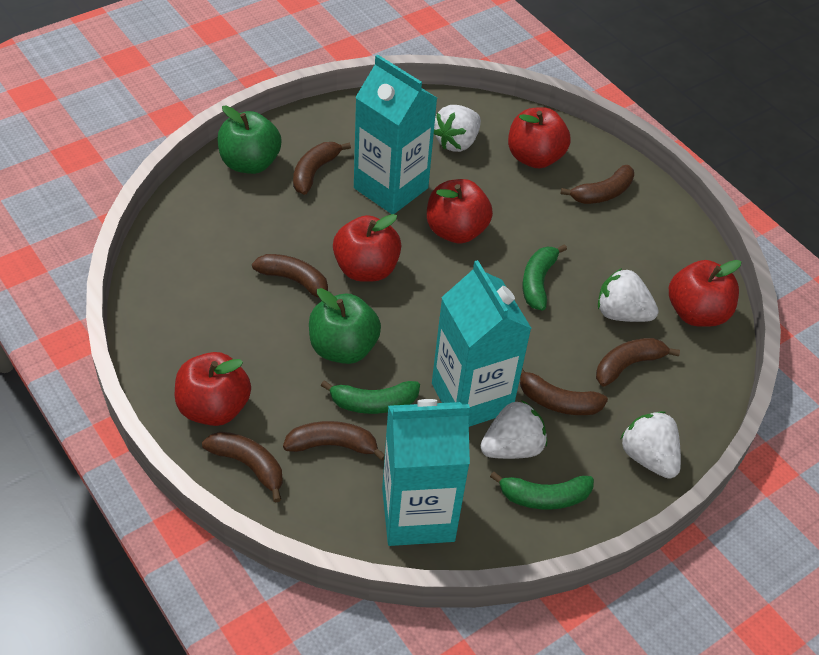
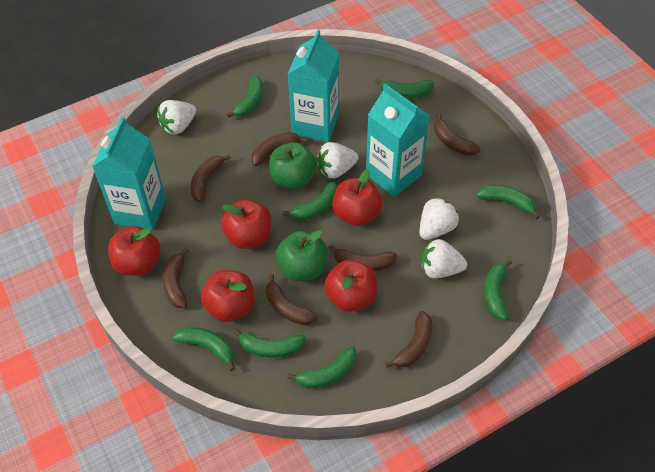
green banana: [321,380,420,414] [490,471,594,510] [523,244,567,311] = 3 -> [173,327,235,371] [226,76,263,118] [233,329,306,358] [282,181,338,220] [287,346,357,388] [375,79,434,98] [476,185,540,219] [484,259,512,320] = 8

